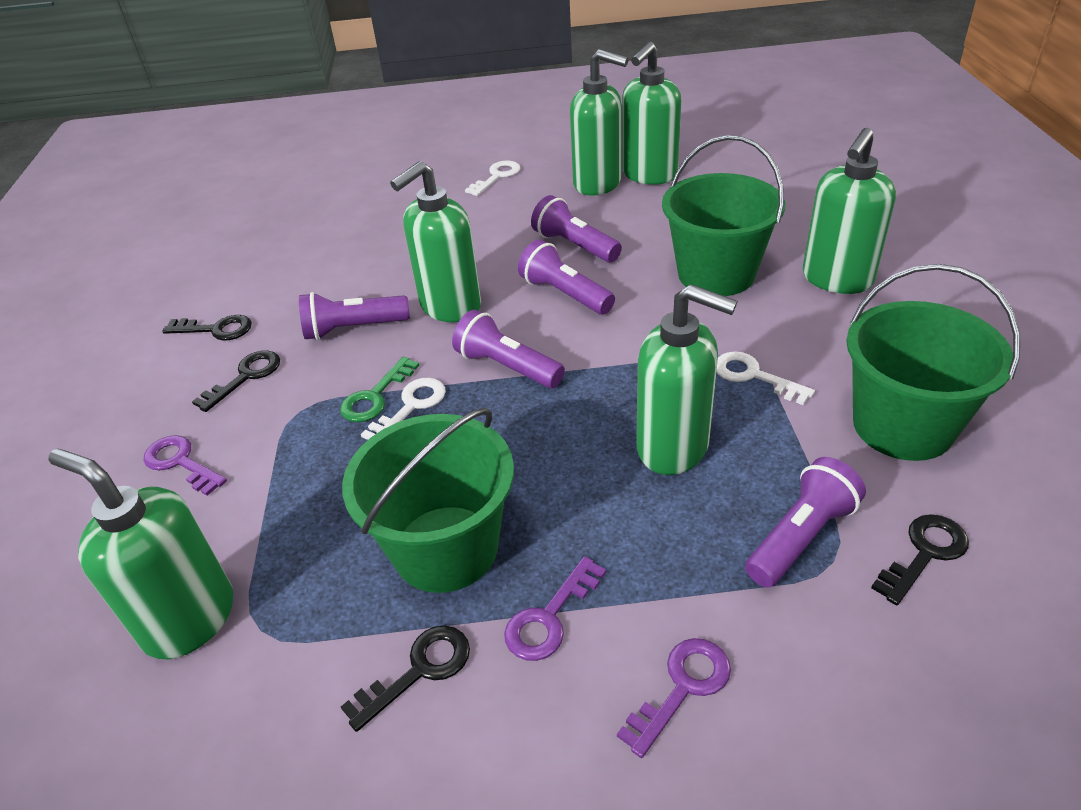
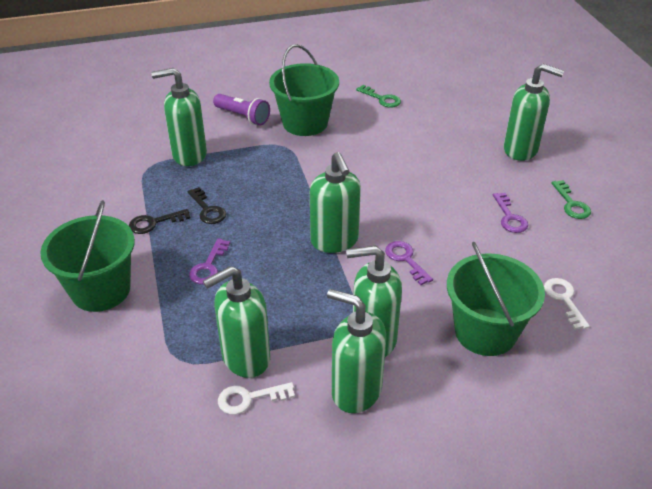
black key: [162,315,252,341] [192,350,280,412] [341,625,470,732] [871,514,969,606] = 4 -> [129,209,191,234] [187,187,226,224] = 2
green key: [340,357,420,422] = 1 -> [356,85,401,108] [551,180,591,219] = 2
purple flashlight: [299,292,410,340] [452,310,565,388] [518,240,615,314] [531,195,622,262] [745,457,866,588] = 5 -> [213,94,270,125] = 1
white key: [361,378,446,440] [465,160,521,196] [717,351,815,405] = 3 -> [218,382,295,415] [544,278,590,330] = 2

